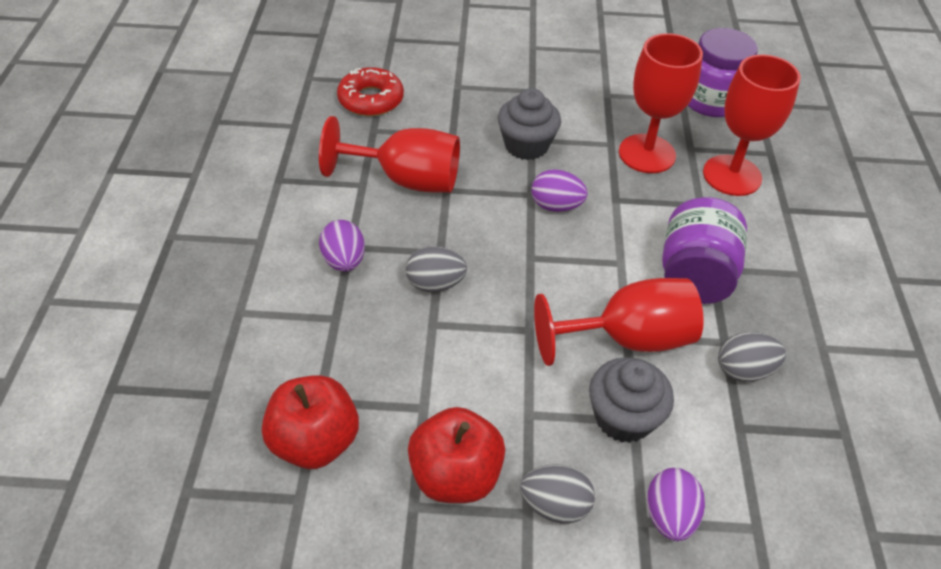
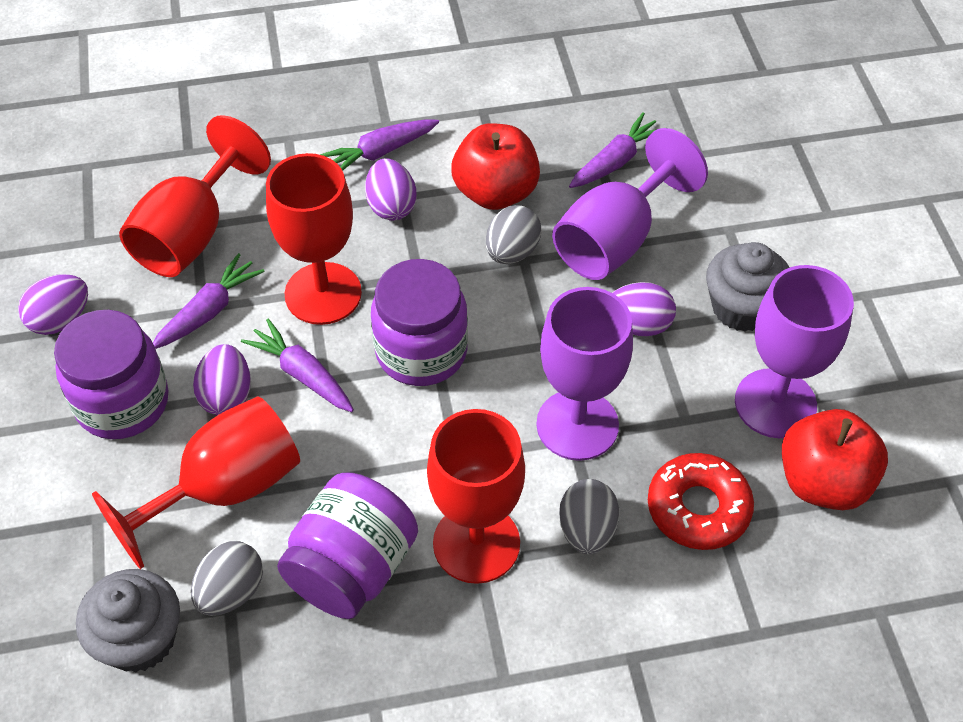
purple carrot: none = 0 -> [153,253,265,349] [241,319,354,412] [320,119,439,171] [569,112,657,188] = 4
purple egg: [319,220,365,272] [531,169,587,212] [647,468,705,541] = 3 -> [18,274,88,335] [193,344,251,415] [365,158,416,221] [612,282,676,336] = 4
purple goblet: none = 0 -> [537,287,633,461] [552,128,708,280] [735,265,854,438] = 3
purple jar: [662,197,747,304] [688,28,758,117] = 2 -> [54,310,169,439] [277,473,418,619] [371,259,468,386] = 3

